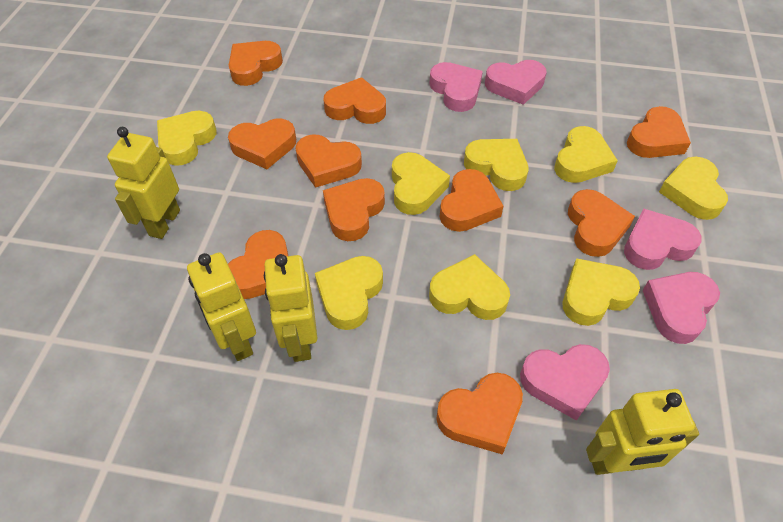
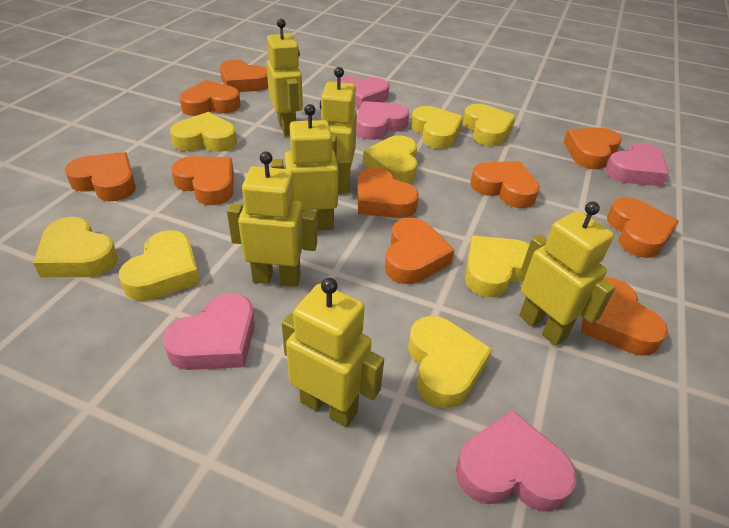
yellow robot: [107,127,180,239] [187,252,256,361] [264,254,317,362] [586,389,699,475] = 4 -> [227,151,317,287] [266,19,303,136] [271,104,351,230] [282,278,384,427] [320,67,357,194] [519,202,616,346] = 6

